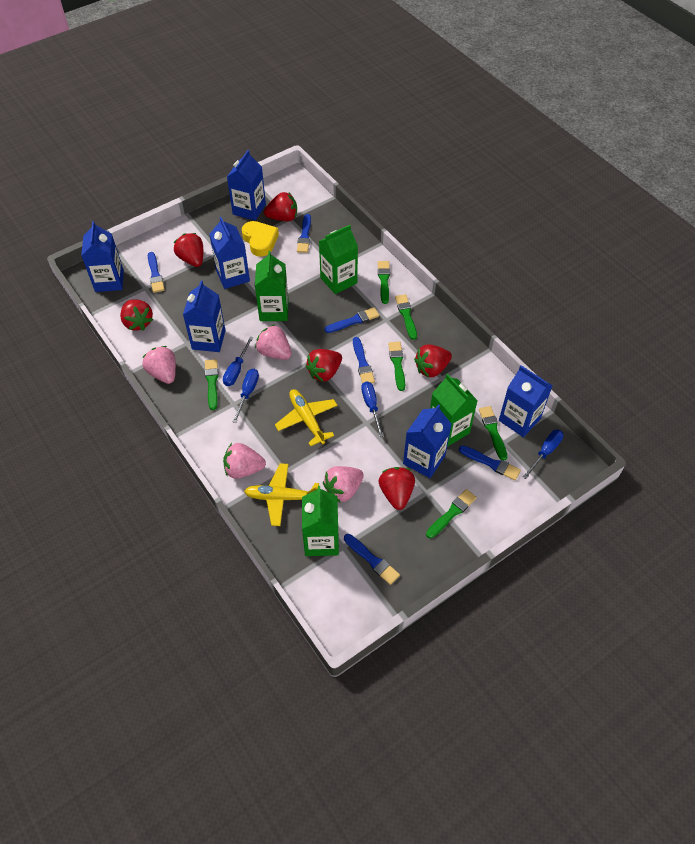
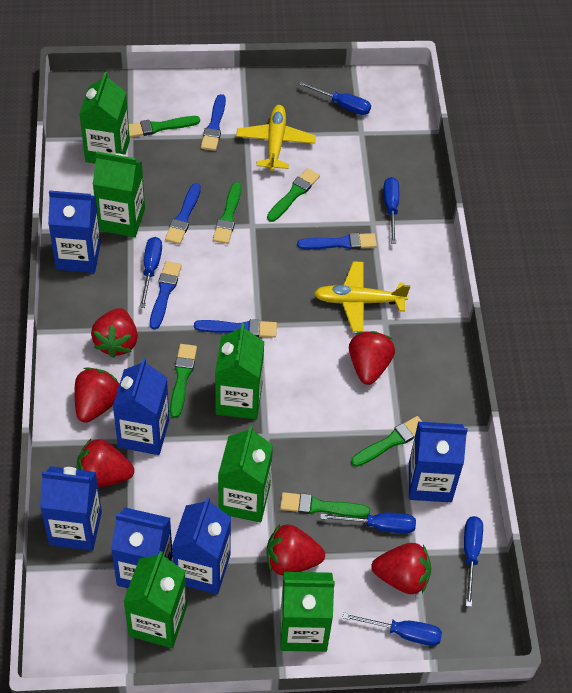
blue brush: [148,252,165,293] [297,214,311,253] [325,307,379,333] [344,534,400,585] [353,337,375,384] [459,445,521,480] = 6 -> [150,261,182,329] [165,183,201,244] [194,319,277,338] [201,94,226,151] [297,233,377,250] = 5
blue screwdriver: [223,336,254,386] [232,369,259,423] [361,382,384,437] [523,430,564,479] = 4 -> [140,237,162,308] [299,81,371,115] [320,513,416,534] [342,613,442,646] [384,177,399,244] [464,516,483,607] = 6
green carton: [255,251,289,321] [302,486,339,556] [319,225,358,294] [430,374,478,447] = 4 -> [79,72,130,164] [93,151,145,237] [123,551,187,648] [215,323,264,419] [218,426,273,522] [280,572,335,652] = 6
pink strawberry: [142,346,176,384] [223,443,266,479] [255,324,291,360] [323,466,364,503] = 4 -> none = 0
yellow heart: [242,221,279,257] = 1 -> none = 0

